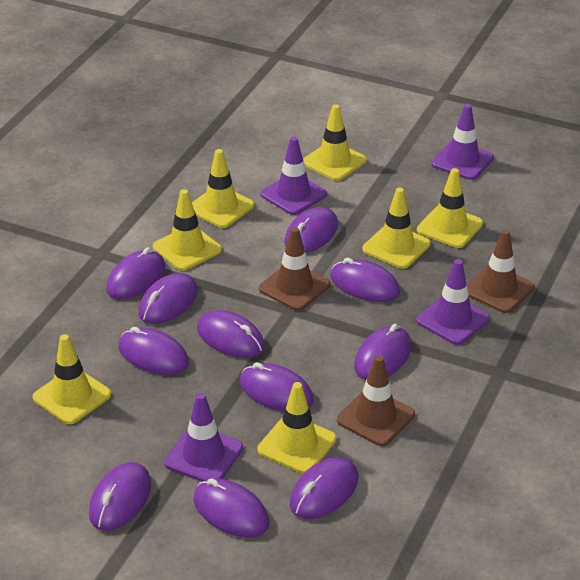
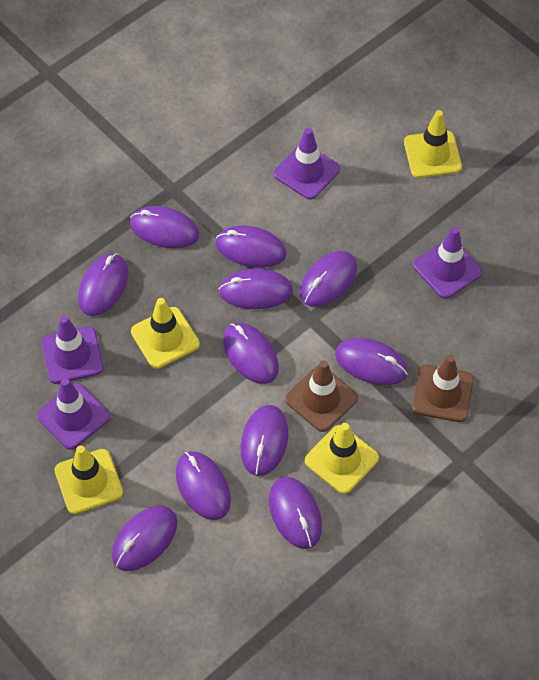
brown traffic cone: [259,227,330,311] [337,355,415,446] [467,229,534,313] = 3 -> [285,360,358,432] [412,355,474,422] = 2
yellow traffic cone: [32,334,111,424] [153,189,222,271] [192,149,254,228] [258,382,336,474] [303,104,367,181] [362,187,431,269] [417,168,483,248] = 7 -> [54,445,123,514] [131,298,200,369] [305,423,379,494] [404,110,462,178] = 4

